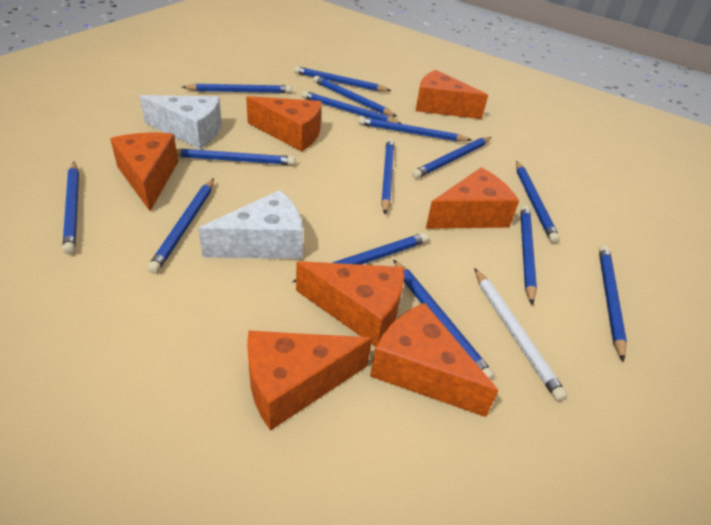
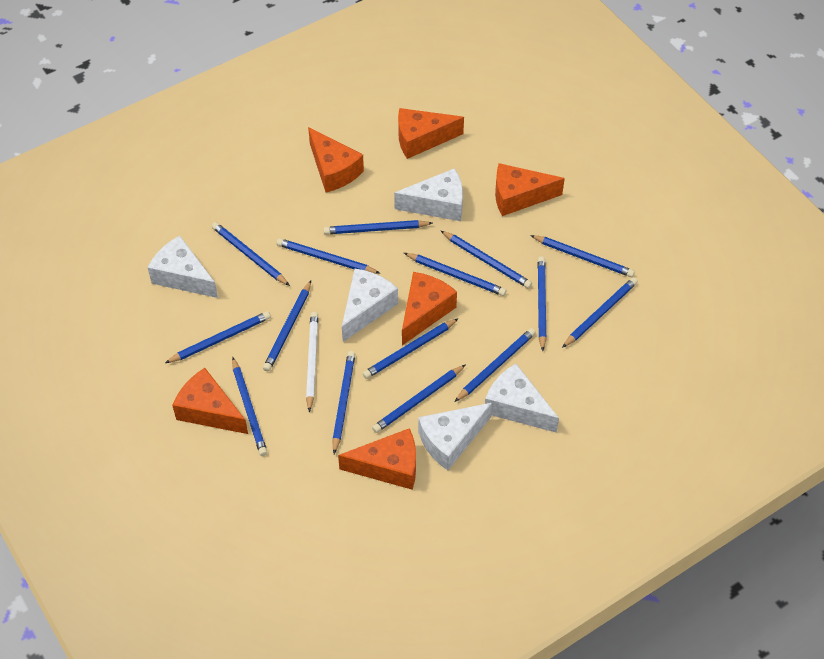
orange cheese: [110,133,178,211] [246,96,322,152] [247,331,372,431] [296,261,404,347] [370,303,499,417] [416,70,488,119] [426,167,519,229] = 7 -> [172,368,248,434] [308,127,364,192] [338,428,416,490] [398,108,464,159] [402,272,457,345] [495,163,565,216] = 6
white cheese: [140,95,222,149] [198,190,303,259] = 2 -> [147,236,218,298] [342,269,398,342] [394,168,463,221] [418,403,492,470] [485,364,559,433] = 5

